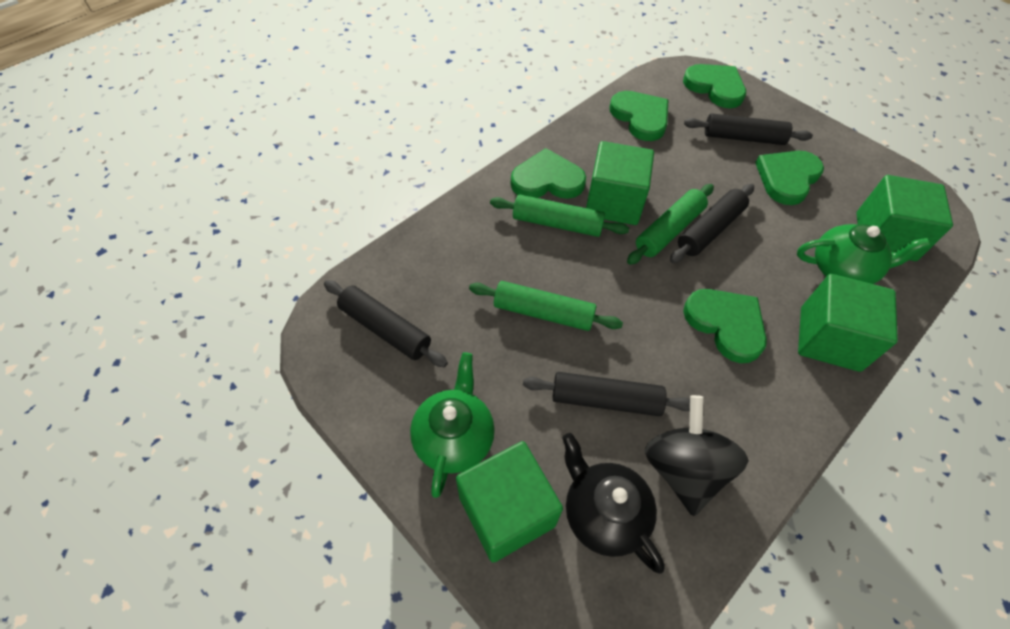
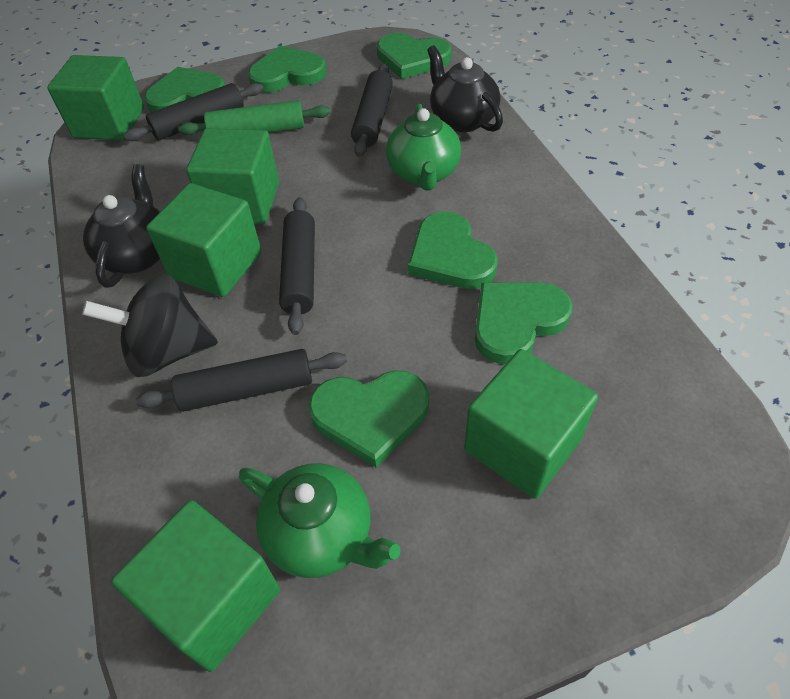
black teapot: [562,433,665,573] = 1 -> [83,164,160,288] [427,45,503,132] = 2
green cube: [456,441,563,563] [586,141,654,225] [798,274,898,372] [856,175,953,261] = 4 -> [47,55,144,141] [111,500,280,672] [146,183,262,297] [186,128,279,224] [464,349,598,499] = 5
green heart: [511,148,586,199] [610,91,668,141] [683,64,746,108] [683,289,767,363] [755,151,824,205] = 5 -> [144,67,225,112] [248,45,327,92] [308,370,429,468] [377,33,452,79] [408,212,498,289] [475,282,573,365] = 6
green rolling pin: [469,281,623,331] [490,194,629,237] [627,184,714,265] = 3 -> [178,100,330,135] = 1

